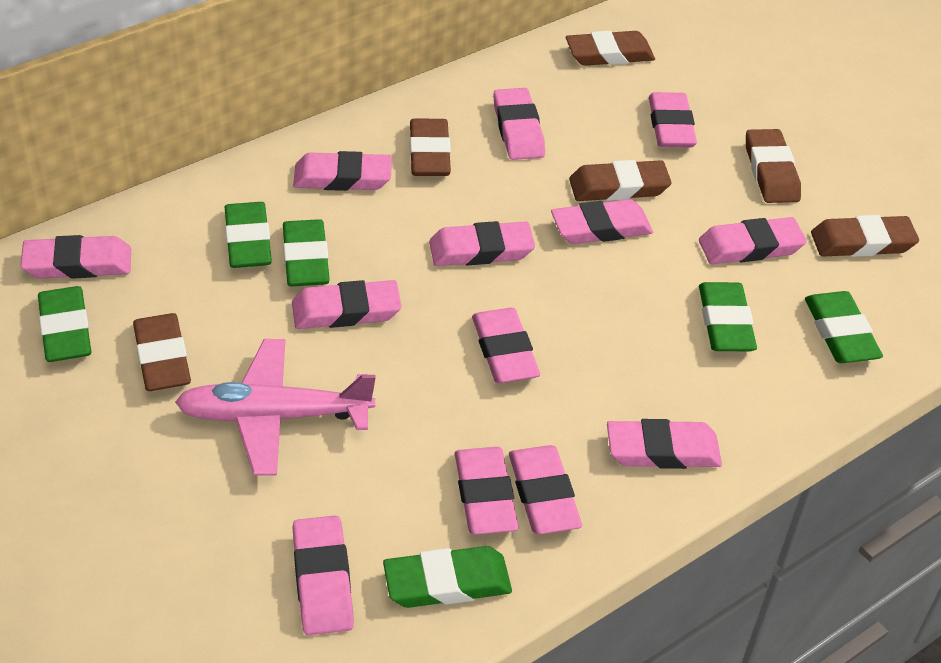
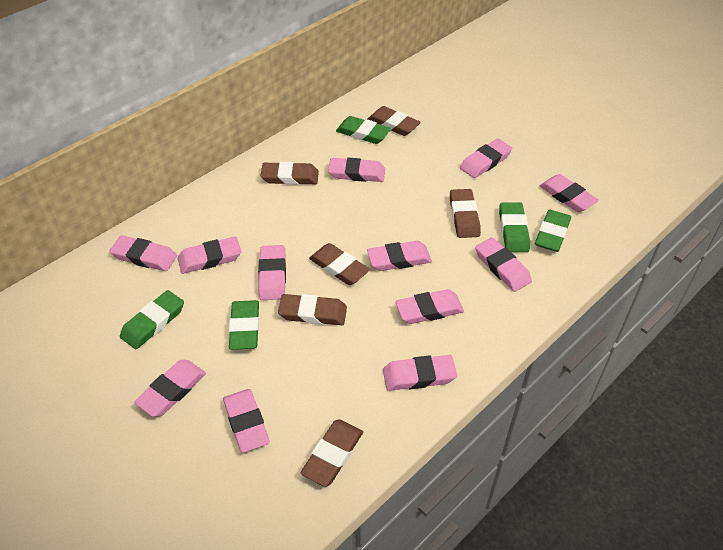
green eraser: [38,286,91,362] [225,202,272,268] [283,219,330,286] [383,546,512,608] [699,282,757,351] [805,291,883,363] = 6 -> [120,290,184,349] [229,300,259,350] [336,116,391,144] [499,202,530,252] [535,210,571,252] = 5
pink eraser: [20,235,131,279] [292,280,401,329] [292,515,354,635] [293,151,392,191] [429,221,535,266] [455,447,519,535] [472,308,540,383] [493,88,545,160] [509,445,582,534] [551,199,653,244] [607,419,722,469] [649,92,697,147] [699,217,807,264] = 13 -> [110,235,177,271] [134,360,206,417] [178,236,241,274] [223,389,270,453] [258,245,286,300] [328,158,385,182] [367,241,432,271] [383,355,457,391] [395,289,464,324] [460,138,512,178] [475,237,532,292] [539,174,599,212] = 12
pink plane: [175,339,376,476] = 1 -> none = 0

